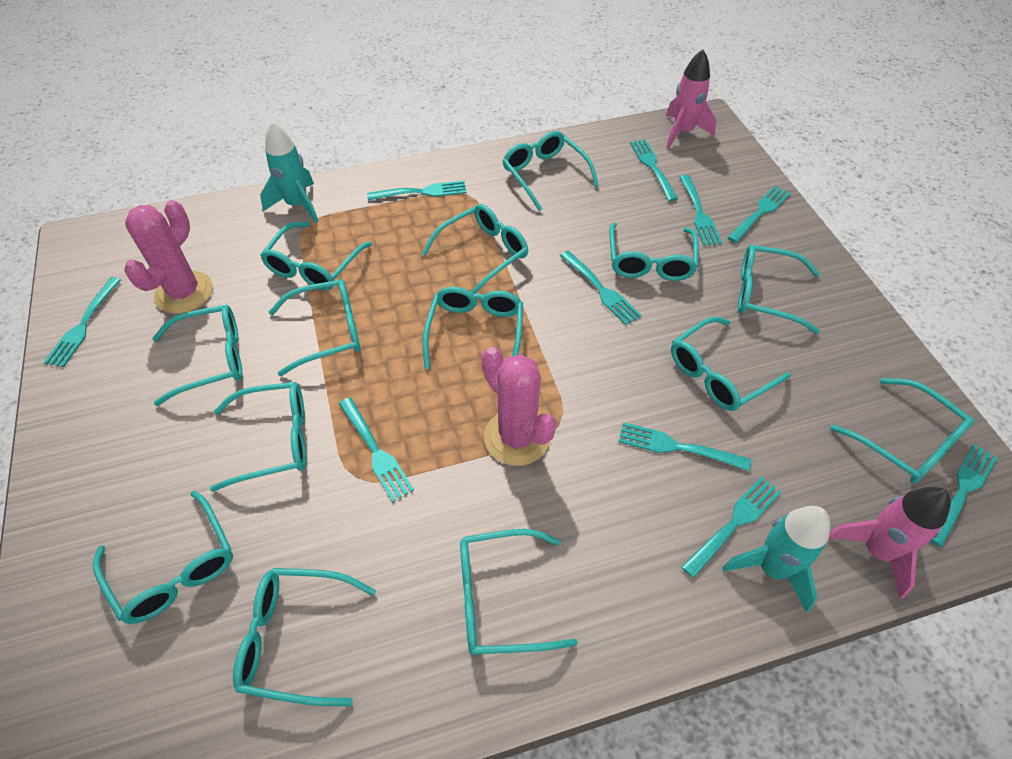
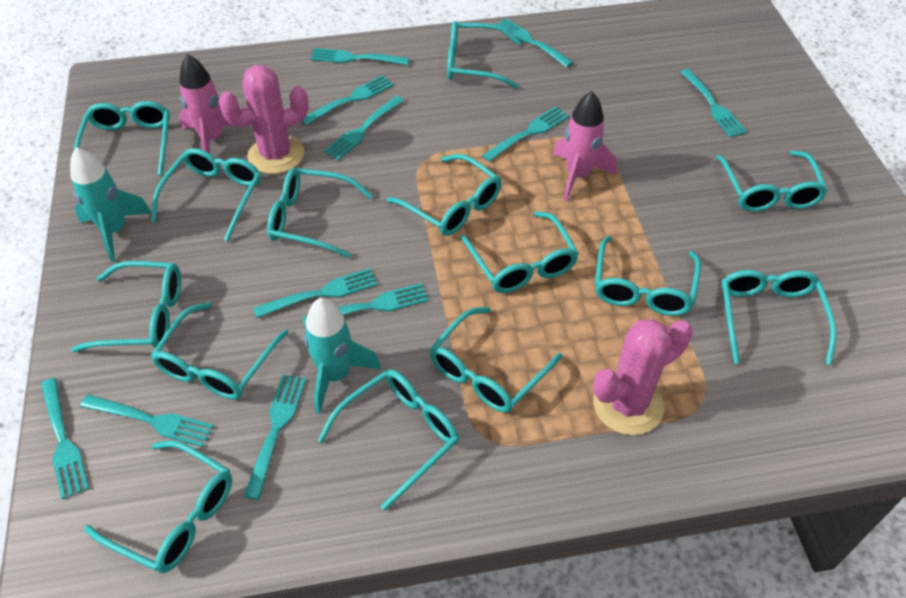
turquoise fork: [44,277,121,367] [339,397,414,502] [367,181,467,200] [560,251,642,325] [618,422,751,471] [630,139,678,201] [680,175,722,246] [681,476,782,578] [727,185,791,243] [931,444,998,547] = 10 -> [41,378,89,499] [80,394,214,447] [244,374,306,500] [253,268,378,318] [302,75,393,126] [302,283,428,328] [310,48,410,65] [323,96,404,160] [482,106,569,162] [495,18,574,67] [680,69,747,138] = 11

